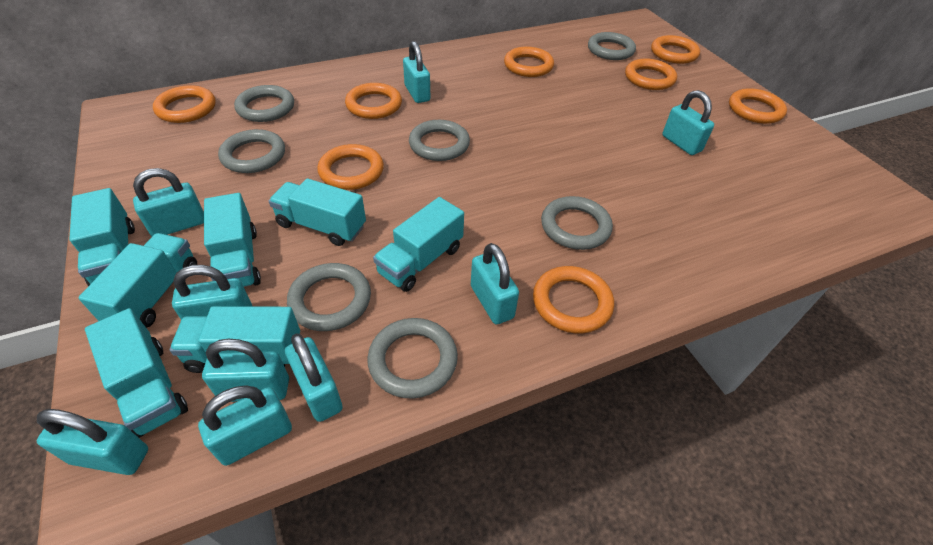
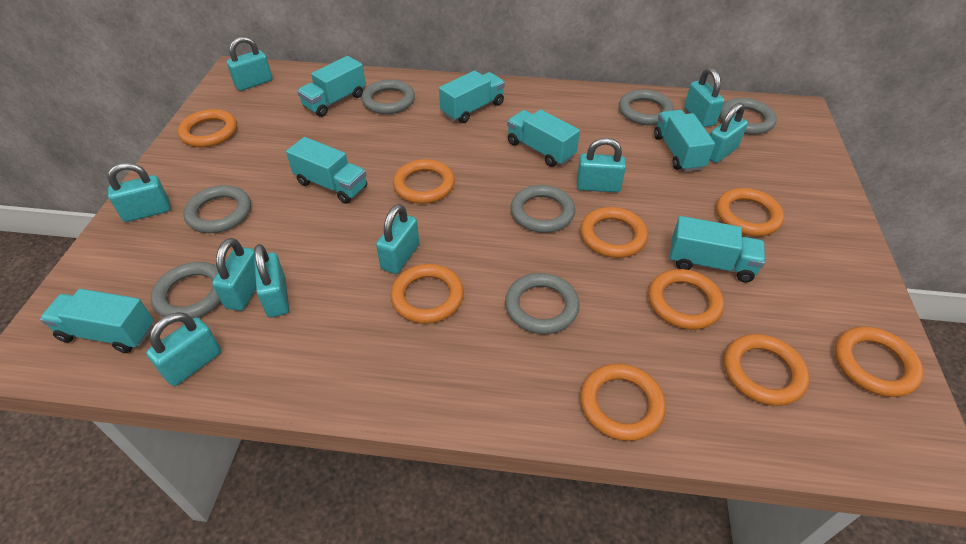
orange ring: [153,85,216,123] [317,144,384,190] [345,83,402,119] [504,47,554,77] [533,266,614,333] [625,58,677,90] [651,35,700,64] [729,88,787,124] = 8 -> [178,109,237,147] [390,264,464,324] [393,159,455,204] [580,207,648,258] [580,363,666,441] [648,269,724,330] [716,188,784,236] [724,334,809,406] [835,326,924,397] = 9

